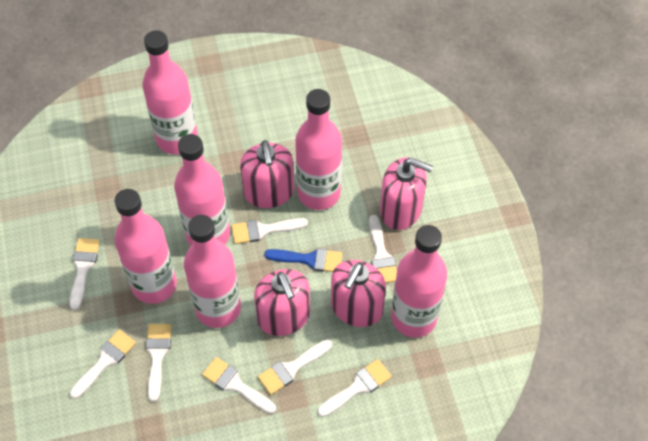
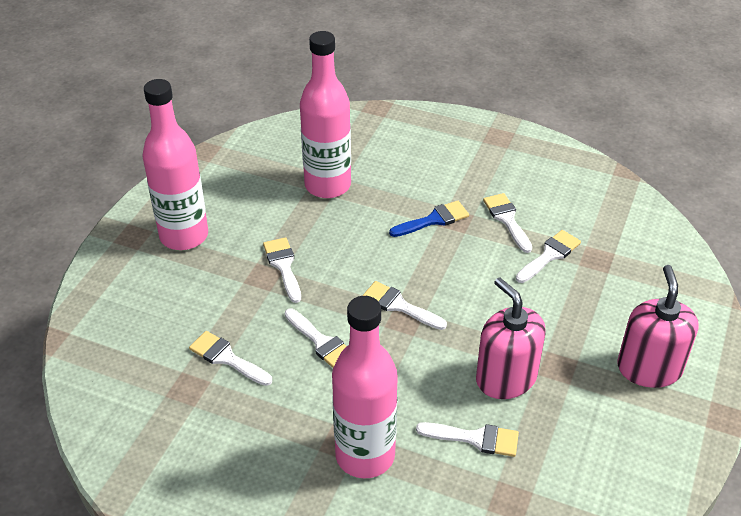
pink bottle: [114,189,177,304] [142,30,198,154] [174,134,230,246] [184,215,241,328] [295,89,342,210] [391,225,447,338] = 6 -> [142,79,208,250] [300,31,351,198] [332,296,398,478] = 3
pink soap dispenser: [240,140,294,208] [254,269,310,336] [331,260,386,327] [380,157,433,230] = 4 -> [476,278,545,399] [618,265,699,388] = 2
white brush: [70,238,100,310] [70,329,136,399] [145,324,172,402] [202,357,276,414] [231,218,308,244] [258,340,332,395] [318,359,392,417] [369,215,397,283] = 8 -> [189,331,272,386] [263,237,301,303] [285,308,347,368] [362,281,447,330] [416,422,519,457] [483,193,532,253] [516,230,581,283] = 7

